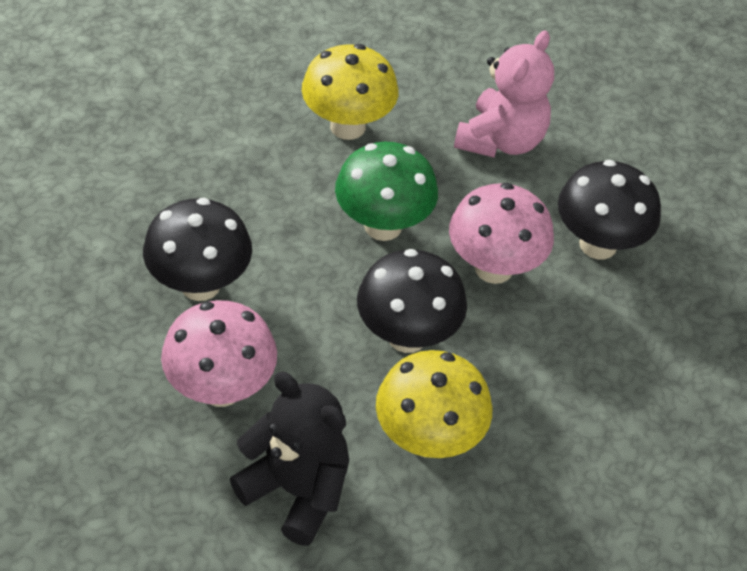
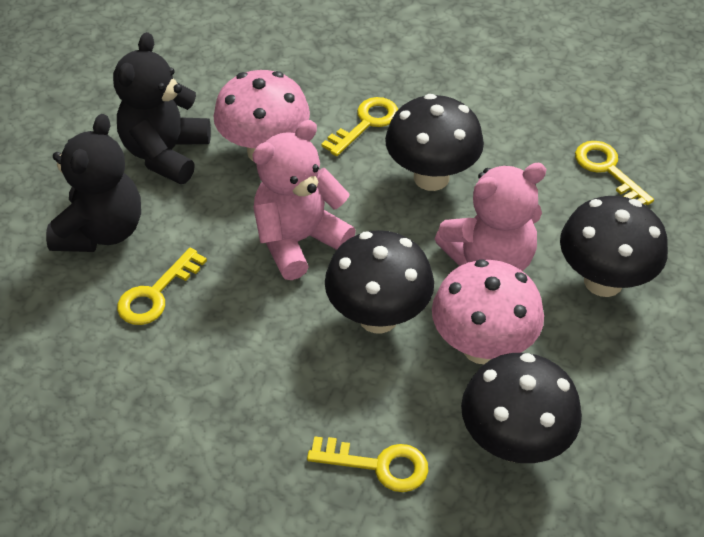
black mushroom: [143,198,252,301] [357,249,467,353] [558,160,661,259] = 3 -> [325,230,434,333] [385,94,484,191] [461,353,582,463] [560,196,668,297] = 4
black teddy bear: [230,372,349,546] = 1 -> [46,114,141,252] [113,32,211,184] = 2
green mushroom: [335,142,438,241] = 1 -> none = 0
pink teddy bear: [454,31,554,157] = 1 -> [253,120,356,280] [435,163,547,271] = 2
yellow key: none = 0 -> [117,248,207,325] [307,436,428,492] [321,97,398,156] [575,141,654,205] = 4
yellow mushroom: [302,44,398,140] [376,350,492,458] = 2 -> none = 0

